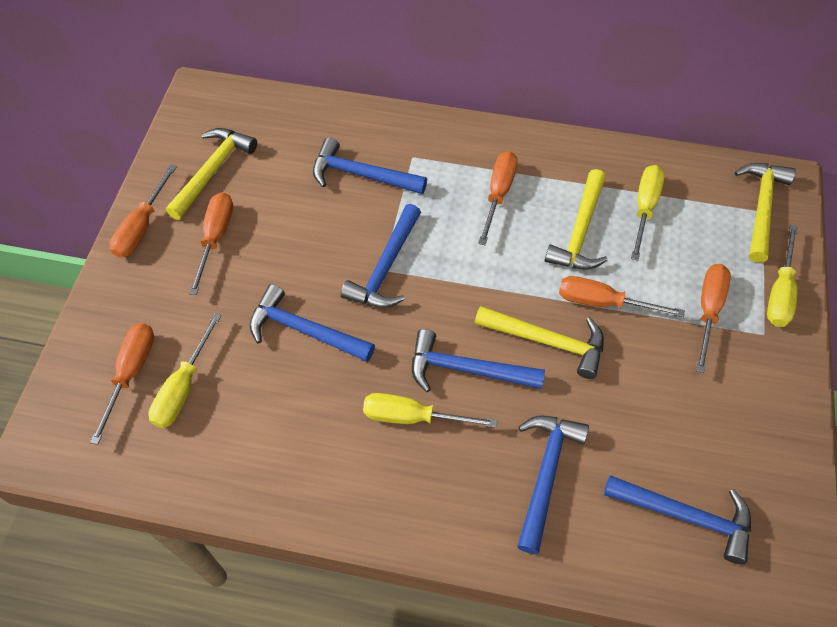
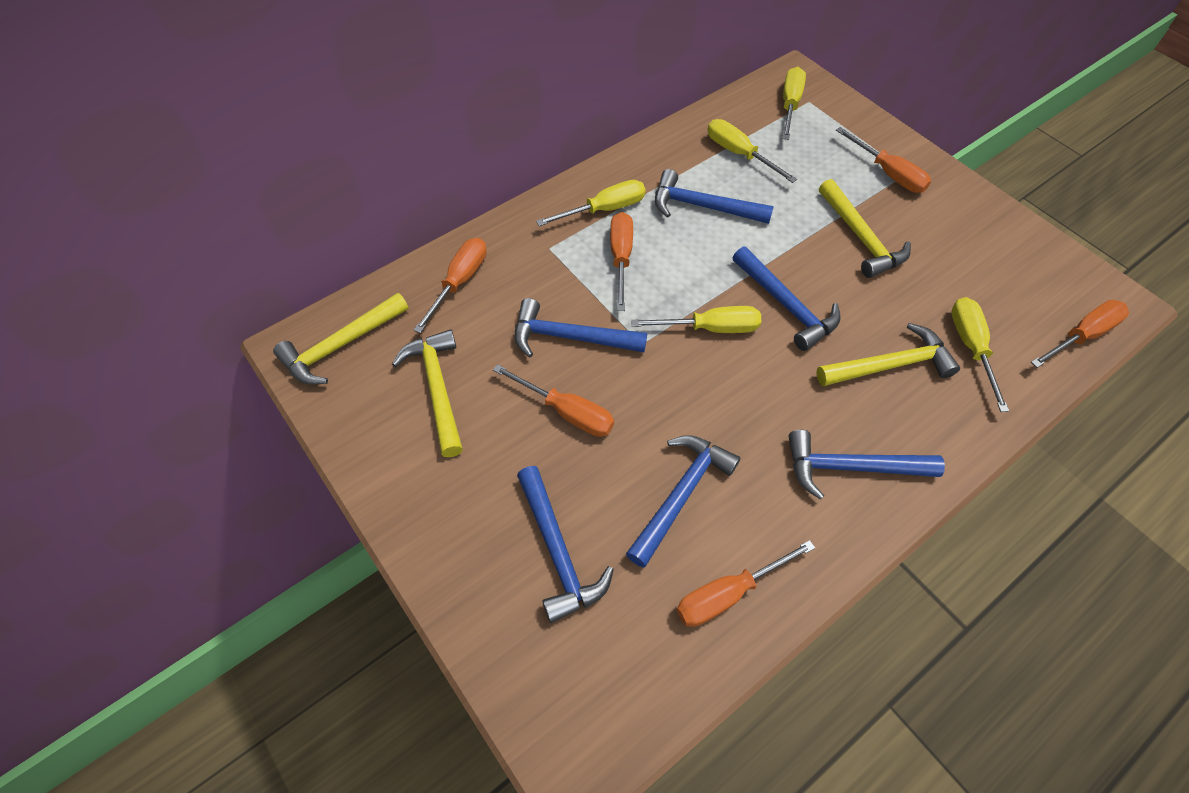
yellow screwdriver: [148,313,222,428] [363,393,498,428] [631,165,665,261] [767,225,798,327] = 4 -> [536,180,646,226] [631,306,761,333] [707,119,797,183] [782,67,806,140] [951,297,1009,412] = 5

